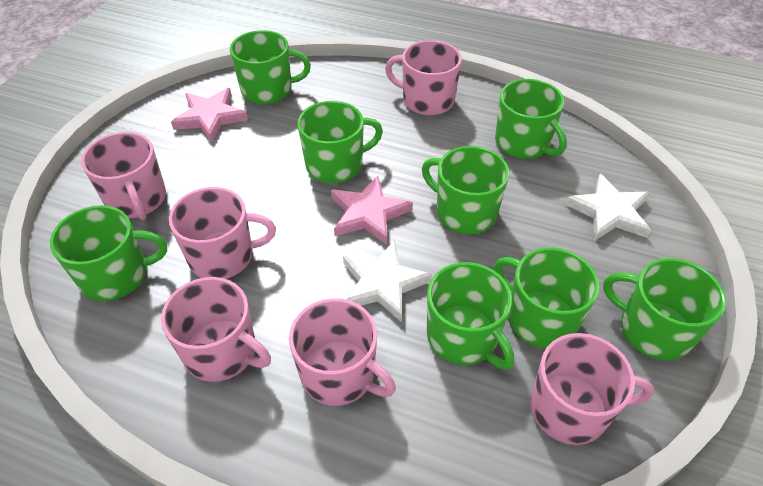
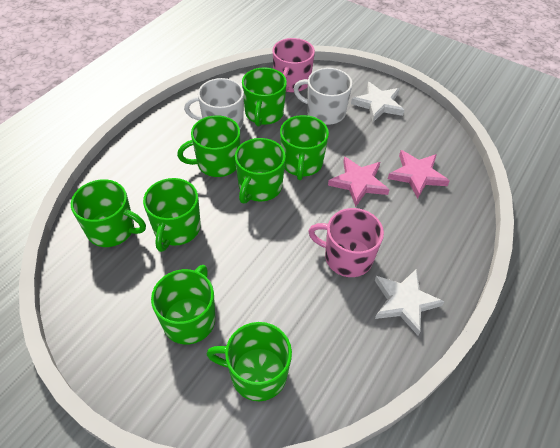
pink mug: [81,132,166,220] [161,277,271,382] [169,187,276,279] [289,298,396,406] [385,40,462,115] [530,333,654,445] = 6 -> [273,38,315,92] [308,208,384,277] = 2
white mug: none = 0 -> [184,78,244,129] [294,68,352,125] = 2

